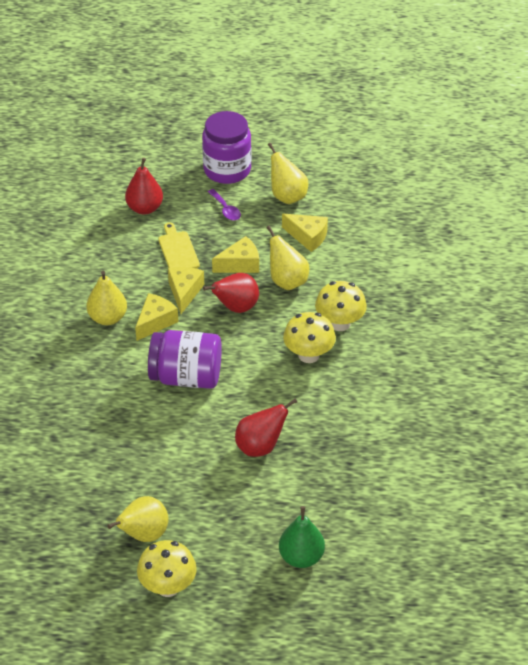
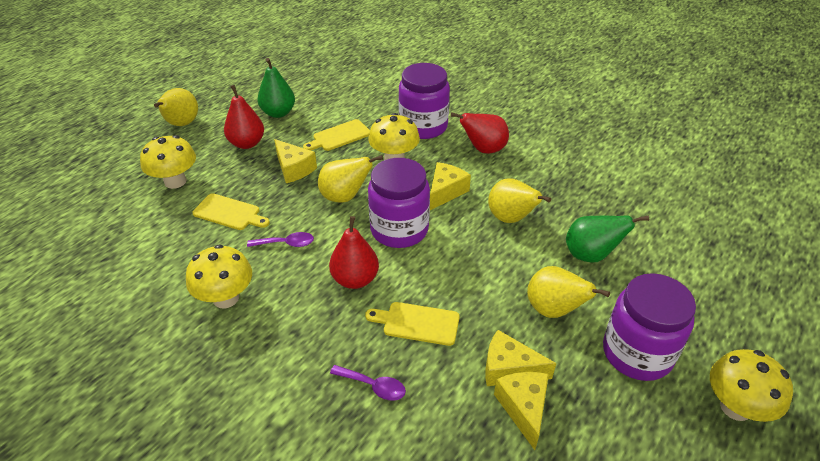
green pear: [279,506,325,568] = 1 -> [257,58,295,118] [566,215,649,263] = 2
purple jar: [148,330,222,389] [202,111,251,184] = 2 -> [368,158,430,248] [399,63,450,139] [603,273,696,381] = 3
purple spoon: [208,189,241,221] = 1 -> [247,232,314,247] [330,365,406,401] = 2
yellow cutting board: [158,222,200,269] = 1 -> [192,193,270,230] [303,119,370,151] [365,302,460,346] = 3
yellow mushroom: [137,540,197,597] [283,312,336,363] [315,281,367,331] = 3 -> [140,135,196,189] [186,244,252,308] [368,113,420,160] [710,349,793,422] = 4

